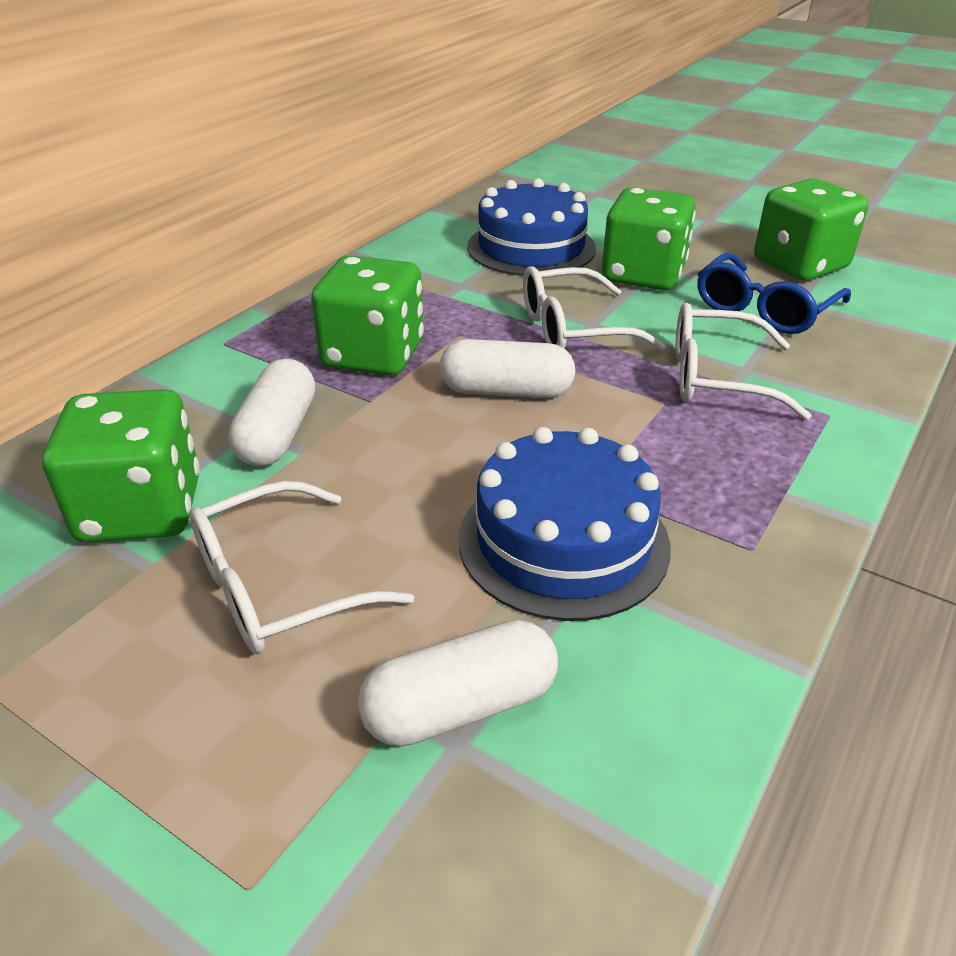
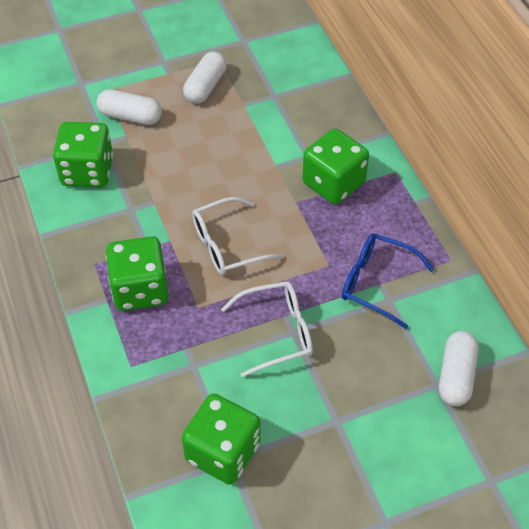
blue cake: [459,427,671,621] [467,178,596,276] = 2 -> none = 0
white glasses: [189,481,415,654] [523,266,665,351] [676,303,812,420] = 3 -> [192,197,285,275] [221,281,313,377] = 2

